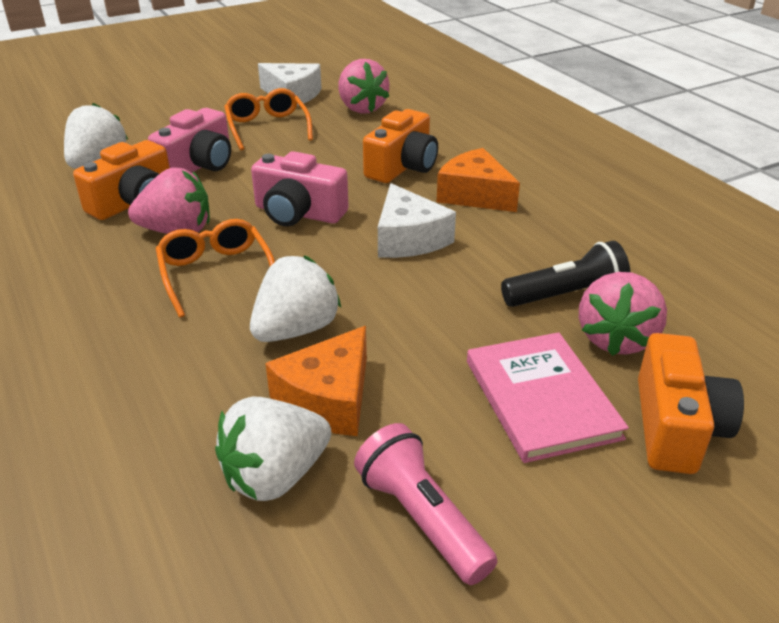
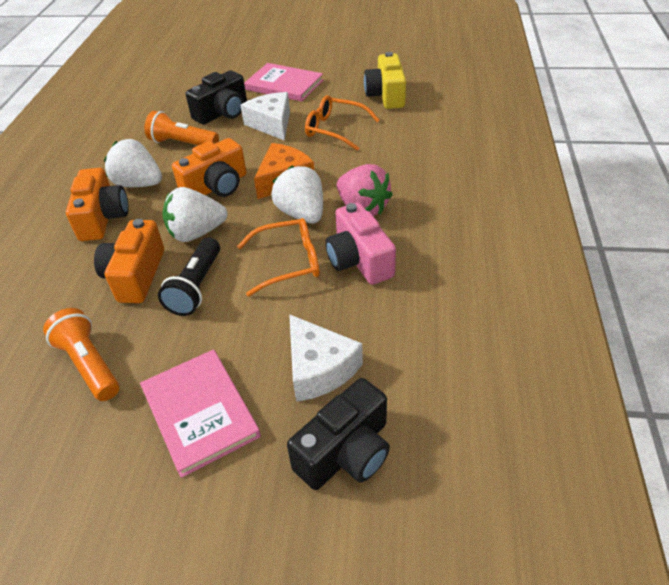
black camera: none = 0 -> [186,70,247,125] [287,378,390,490] = 2
orange cheese: [265,326,367,436] [437,148,520,212] = 2 -> [254,143,314,199] = 1
orange flashlight: none = 0 -> [43,308,119,401] [145,111,219,145] = 2
pink book: [467,332,629,463] = 1 -> [140,350,261,478] [244,63,323,102] = 2
pink camera: [148,108,231,173] [251,151,349,227] = 2 -> [325,202,396,285] = 1
pink flashlight: [354,423,497,585] = 1 -> none = 0
pink strawberry: [128,167,210,234] [339,59,389,113] [579,272,667,356] = 3 -> [337,164,393,216] = 1
yellow camera: none = 0 -> [364,52,406,109] = 1

